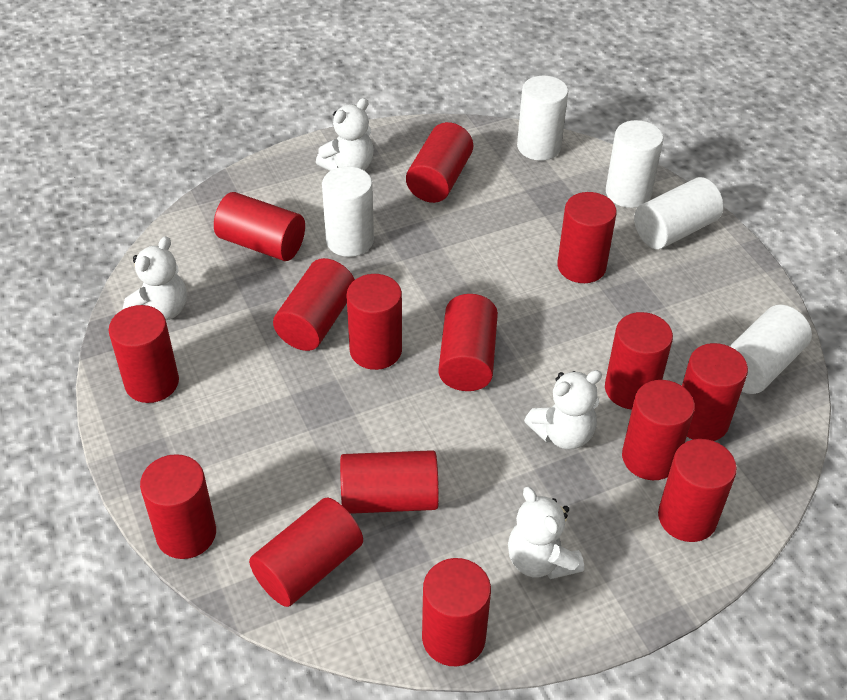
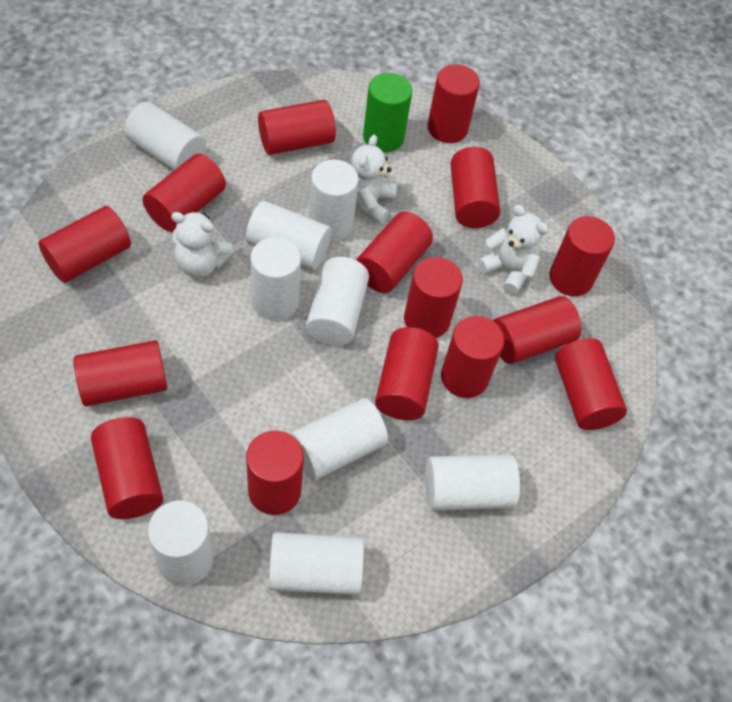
green cylinder: none = 0 -> [363,73,412,152] = 1
white cylinder: [322,166,374,257] [517,76,568,161] [606,120,663,208] [634,177,724,249] [730,305,812,394] = 5 -> [124,102,206,170] [148,500,214,586] [246,201,332,270] [250,237,301,321] [269,532,364,595] [291,398,388,480] [306,257,369,346] [309,160,359,241] [425,454,520,511] = 9
white teddy bear: [122,236,187,320] [316,98,374,171] [508,486,584,579] [524,370,602,449] = 4 -> [171,212,234,277] [351,135,397,224] [478,205,548,295] = 3

